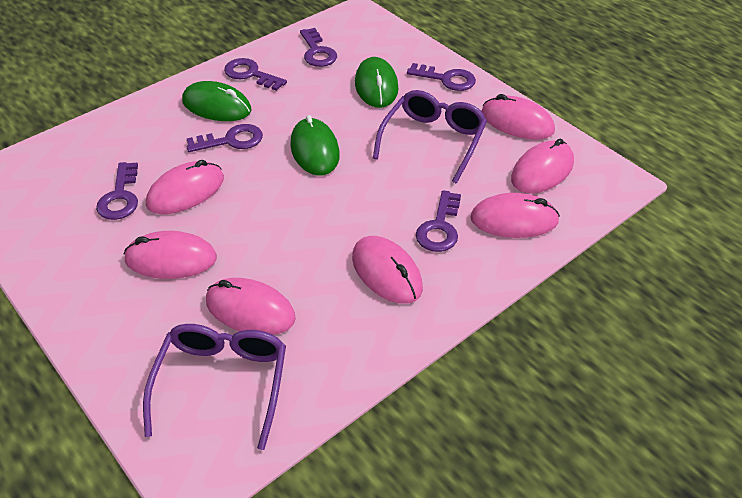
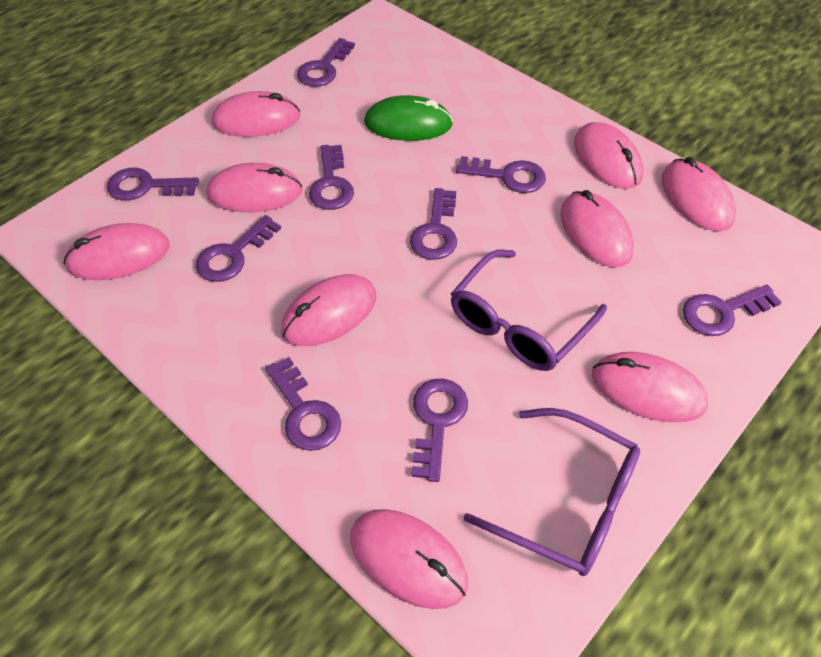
green mouse: [182,81,252,121] [290,115,340,176] [355,57,399,108] = 3 -> [364,95,453,141] = 1
pink mouse: [124,231,217,279] [146,160,224,214] [206,278,296,335] [352,236,423,304] [470,193,560,238] [481,94,555,140] [511,139,574,194] = 7 -> [64,223,170,280] [206,163,302,212] [212,91,300,137] [281,274,376,346] [350,509,468,609] [560,190,634,267] [574,122,643,189] [592,352,708,422] [662,157,736,231] = 9
purple key: [96,162,138,220] [187,124,263,152] [224,58,287,91] [300,28,337,67] [407,63,476,91] [416,190,461,252] = 6 -> [107,168,199,201] [196,215,281,282] [265,357,341,451] [297,38,355,87] [309,145,354,210] [410,188,457,260] [411,378,468,482] [456,156,546,193] [683,285,782,336] = 9

